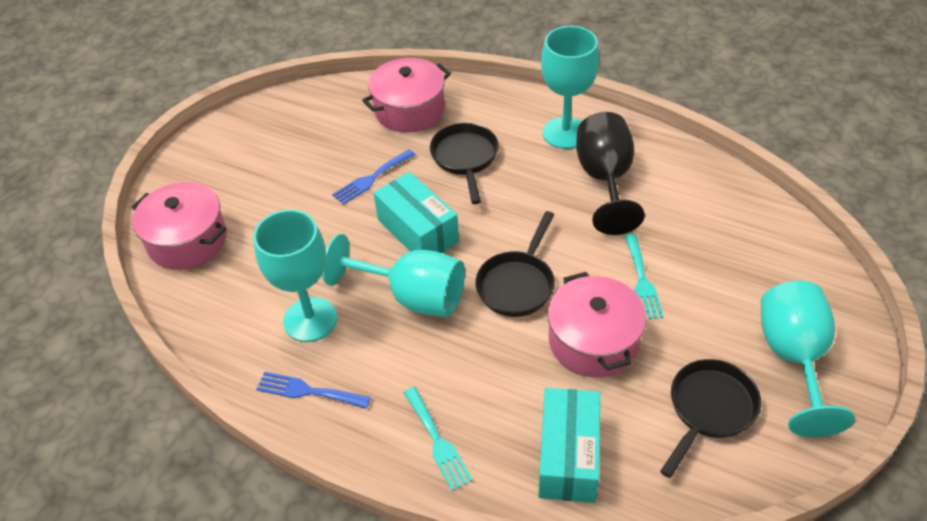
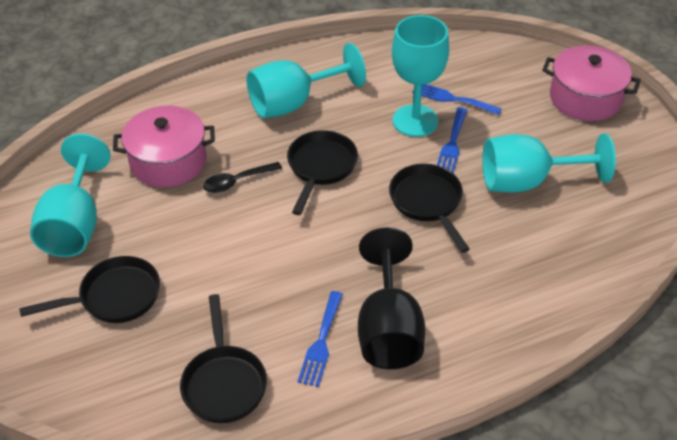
black pan: [430,123,499,204] [475,211,555,317] [660,359,761,478] = 3 -> [19,256,160,323] [180,294,267,423] [287,130,358,215] [389,164,470,253] = 4
black spoon: none = 0 -> [203,162,282,193] = 1
blue fork: [256,372,371,409] [332,149,415,205] = 2 -> [297,291,343,387] [412,84,502,115] [437,107,467,173] = 3
pink pot: [131,182,227,270] [362,58,451,132] [547,272,646,377] = 3 -> [113,106,215,188] [542,45,641,121] = 2
turquoise box: [374,172,459,253] [538,388,600,503] = 2 -> none = 0
turquoise fork: [403,387,473,491] [625,234,664,319] = 2 -> none = 0

